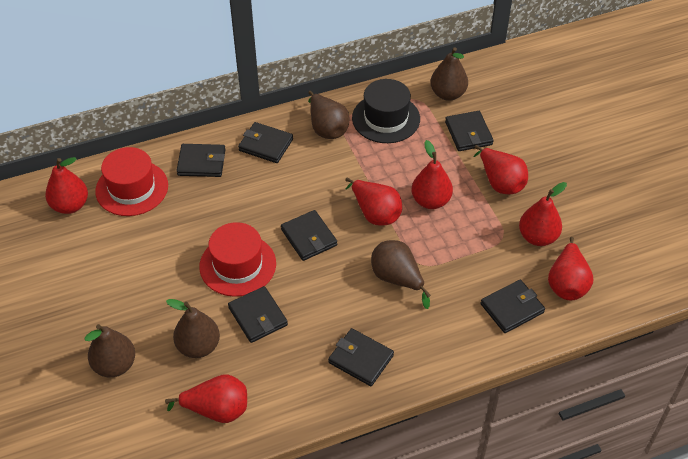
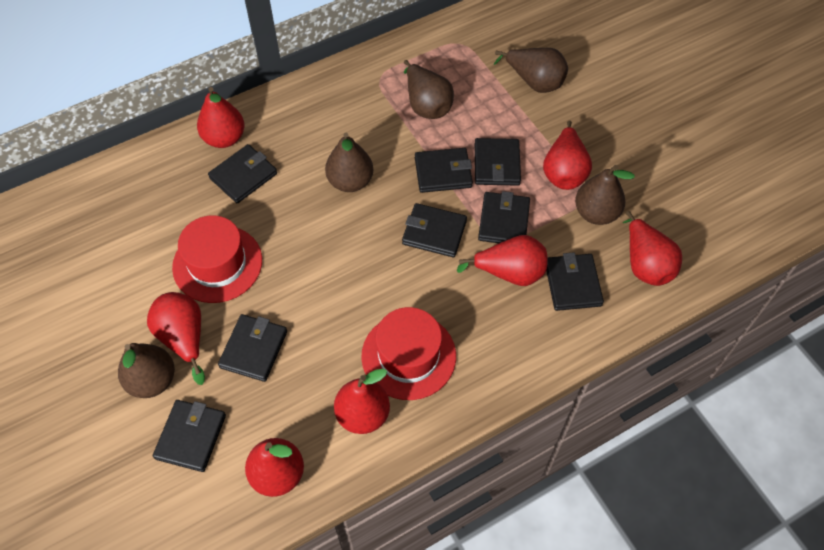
black hat: [352,79,420,143] = 1 -> none = 0
black wallet: [176,144,226,177] [228,286,288,343] [238,122,293,163] [281,210,337,261] [328,328,394,386] [445,111,494,151] [481,280,545,333] = 7 -> [153,400,226,472] [208,144,277,203] [218,314,287,382] [402,203,467,257] [415,148,473,193] [475,138,521,186] [478,191,530,243] [546,252,604,311] = 8

